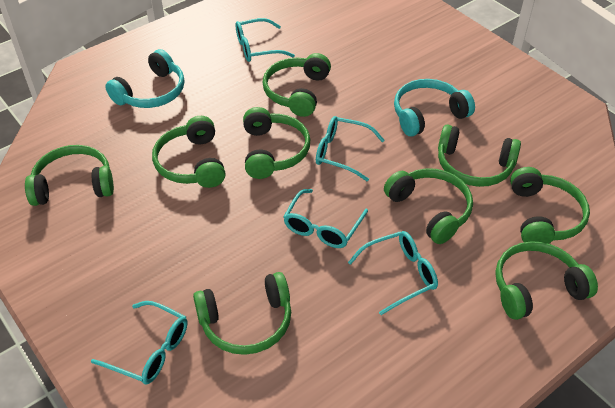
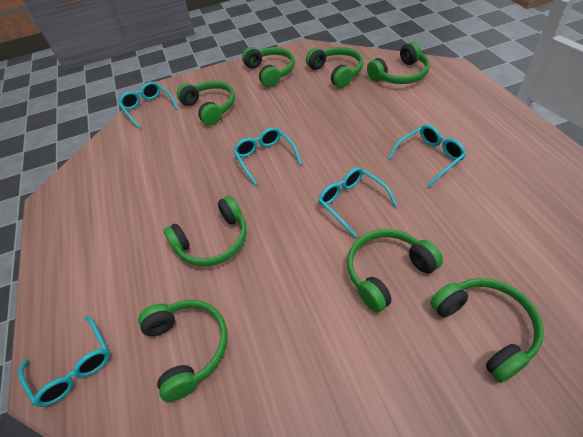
green headphones: [25,145,114,206] [152,116,226,188] [193,272,291,355] [243,107,310,179] [263,53,331,117] [384,168,473,244] [438,124,521,187] [495,241,598,320] [510,167,590,244] = 9 -> [138,300,228,402] [164,196,247,266] [177,81,235,126] [242,47,295,87] [306,47,363,88] [347,229,443,312] [367,42,430,84] [430,278,544,383] = 8
turquoise headphones: [105,49,185,108] [394,79,475,137] = 2 -> none = 0

